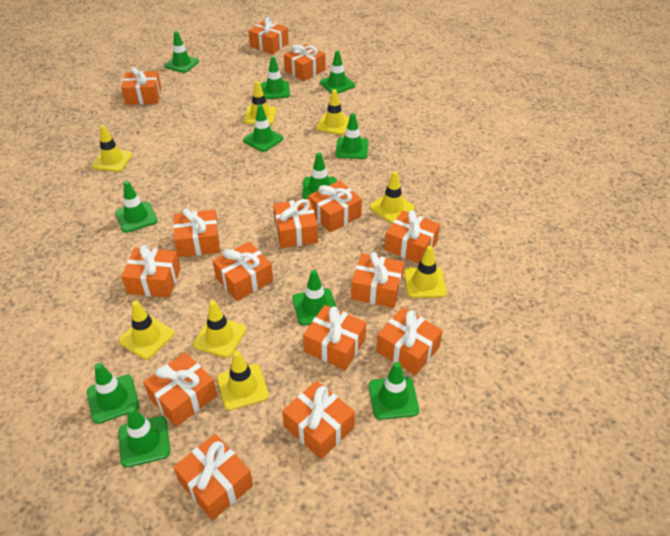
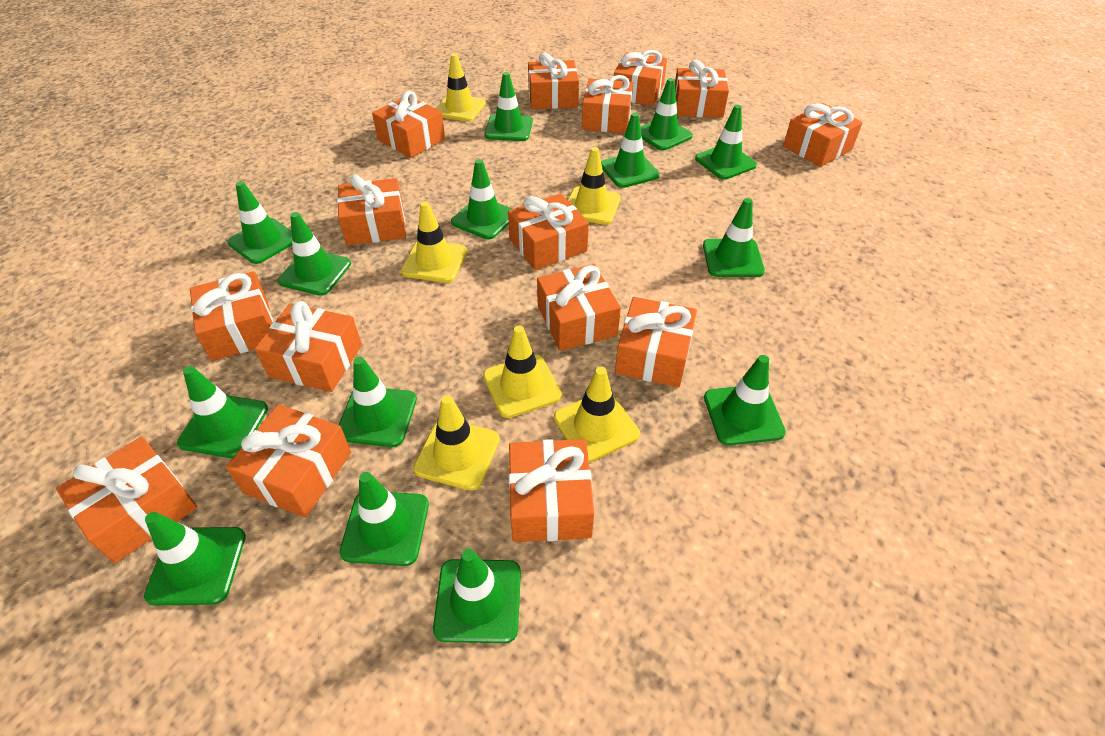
green traffic cone: [87,363,139,424] [115,181,158,233] [119,406,170,468] [164,31,199,73] [243,104,283,152] [261,57,290,99] [292,270,336,325] [302,153,337,199] [320,51,355,94] [336,113,368,159] [369,362,419,420] = 11 -> [144,512,246,605] [177,366,268,458] [227,181,292,264] [278,212,351,296] [339,357,417,447] [339,472,429,566] [433,549,521,643] [451,159,513,239] [484,72,533,141] [601,113,660,188] [640,78,693,150] [695,105,757,180] [703,198,765,277] [704,355,786,445] = 14
yellow traffic cone: [92,125,133,172] [119,301,174,359] [193,300,246,358] [217,351,269,411] [244,81,276,125] [316,89,350,135] [370,171,415,223] [404,246,446,298] = 8 -> [401,201,467,283] [413,395,500,491] [436,53,486,122] [483,325,562,418] [554,366,640,462] [568,147,621,225] = 6

